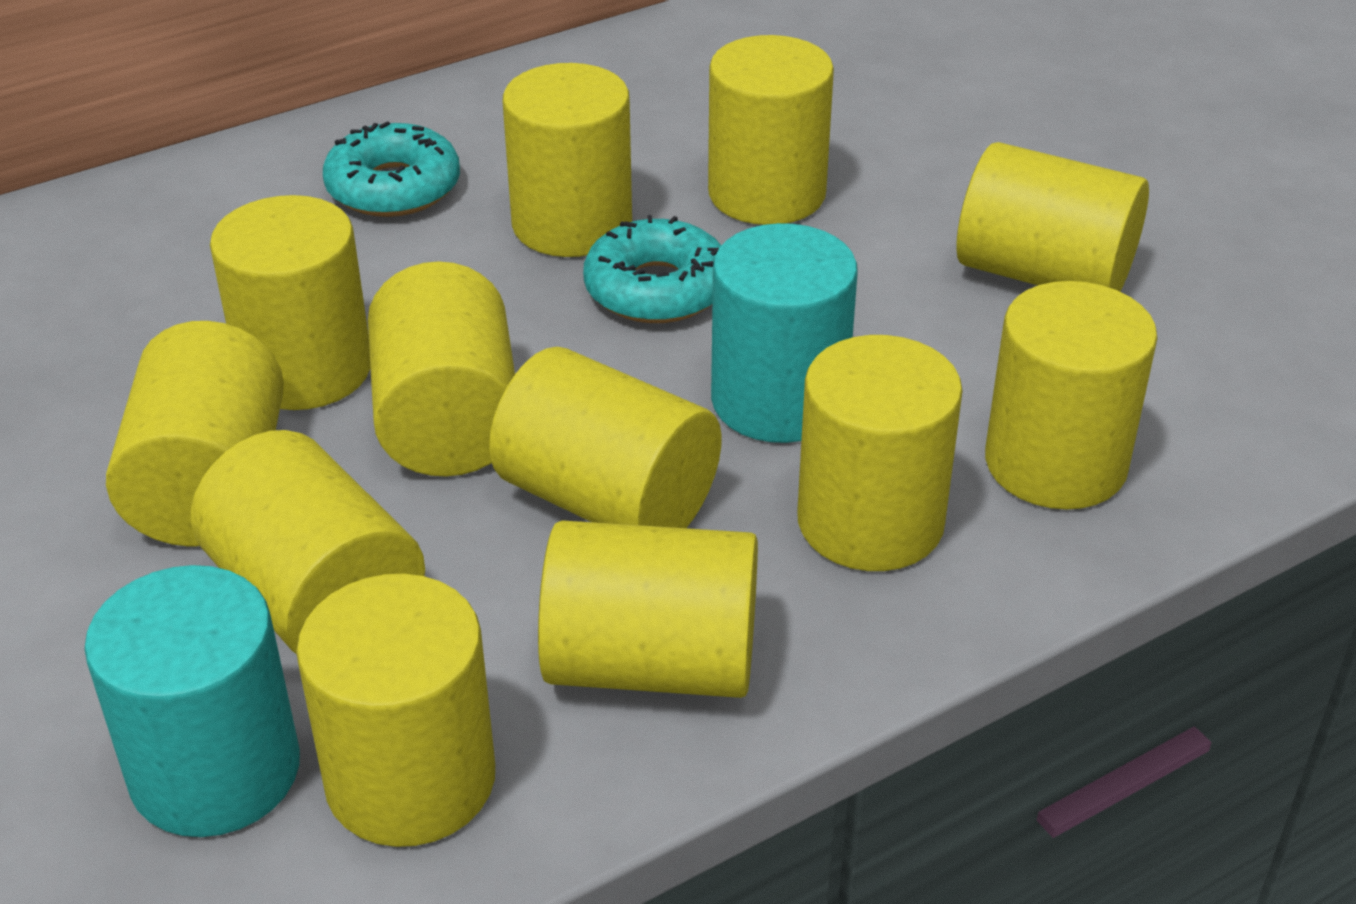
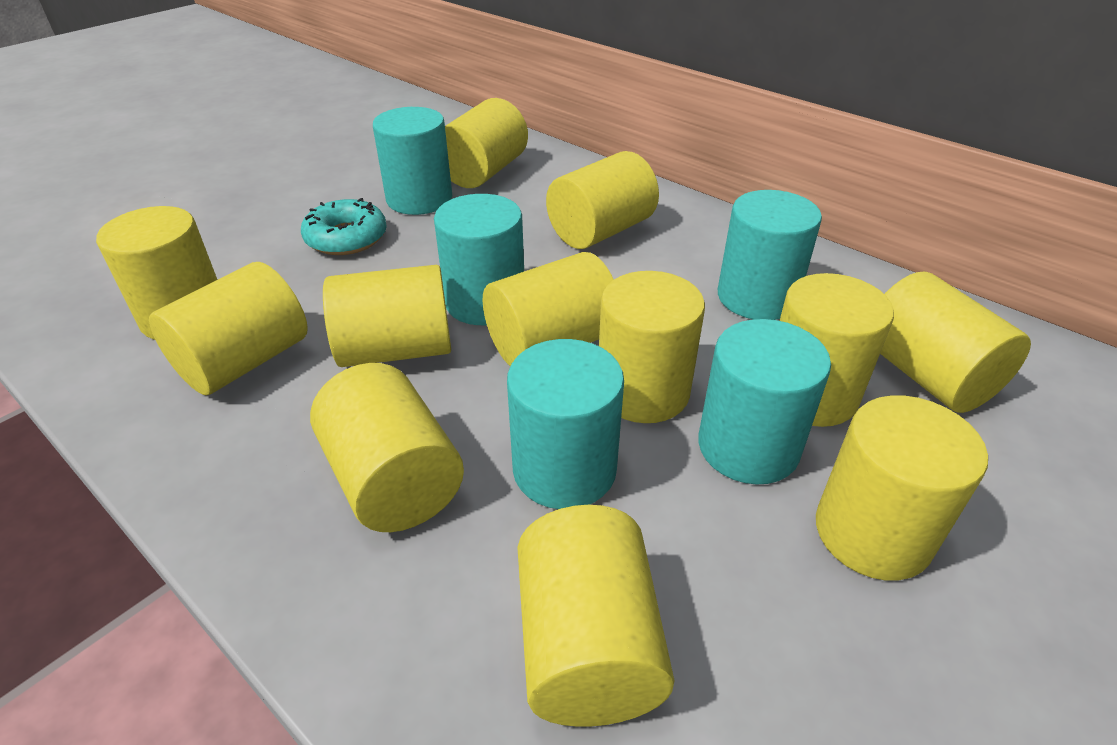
turquoise cylinder: [84,565,300,837] [711,223,858,443] = 2 -> [373,107,452,215] [434,194,524,325] [507,339,624,509] [698,319,831,485] [718,190,822,320] = 5
turquoise donut: [323,121,460,217] [583,215,722,323] = 2 -> [301,198,387,255] = 1

